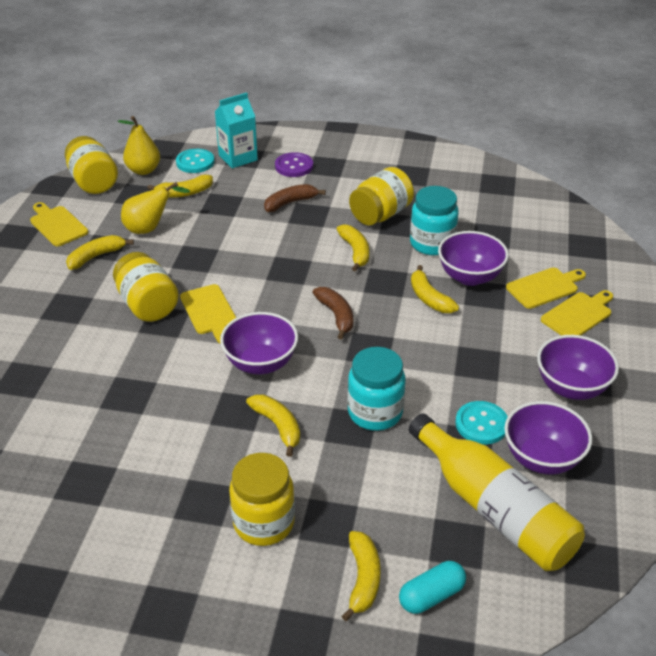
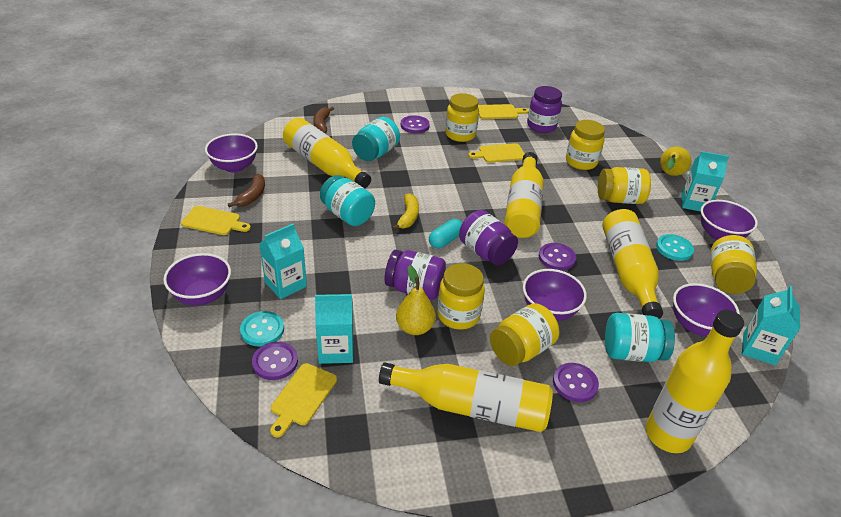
purple bowl: [220,312,298,374] [438,231,509,286] [504,401,592,474] [537,335,619,400] = 4 -> [163,253,231,306] [205,134,258,173] [523,269,587,321] [673,283,740,336] [701,200,758,241] = 5
purple button: [275,152,313,177] = 1 -> [252,342,298,380] [401,115,430,133] [539,243,576,271] [553,363,599,402] = 4
purple jar: none = 0 -> [385,250,446,300] [459,210,518,265] [527,86,562,133] = 3
turquoise carton: [215,93,258,168] = 1 -> [259,223,307,299] [315,294,353,364] [681,151,729,212] [742,286,800,366] = 4
turquoise jar: [347,347,406,431] [410,186,459,255] = 2 -> [320,175,375,226] [352,117,400,161] [605,313,675,362] = 3
yellow banana: [66,235,134,270] [147,174,213,198] [246,394,300,457] [337,224,369,271] [342,531,381,621] [411,265,459,313] = 6 -> [392,193,419,230] = 1
yellow bottle: [409,414,585,571] = 1 -> [283,118,371,188] [379,362,553,432] [504,152,544,238] [602,209,663,319] [646,310,744,453] = 5
yellow jar: [65,136,118,194] [113,252,179,322] [229,453,295,546] [349,167,414,226] = 4 -> [437,263,485,330] [445,93,479,142] [490,303,559,366] [566,120,605,170] [598,167,651,204] [710,235,757,294] = 6

